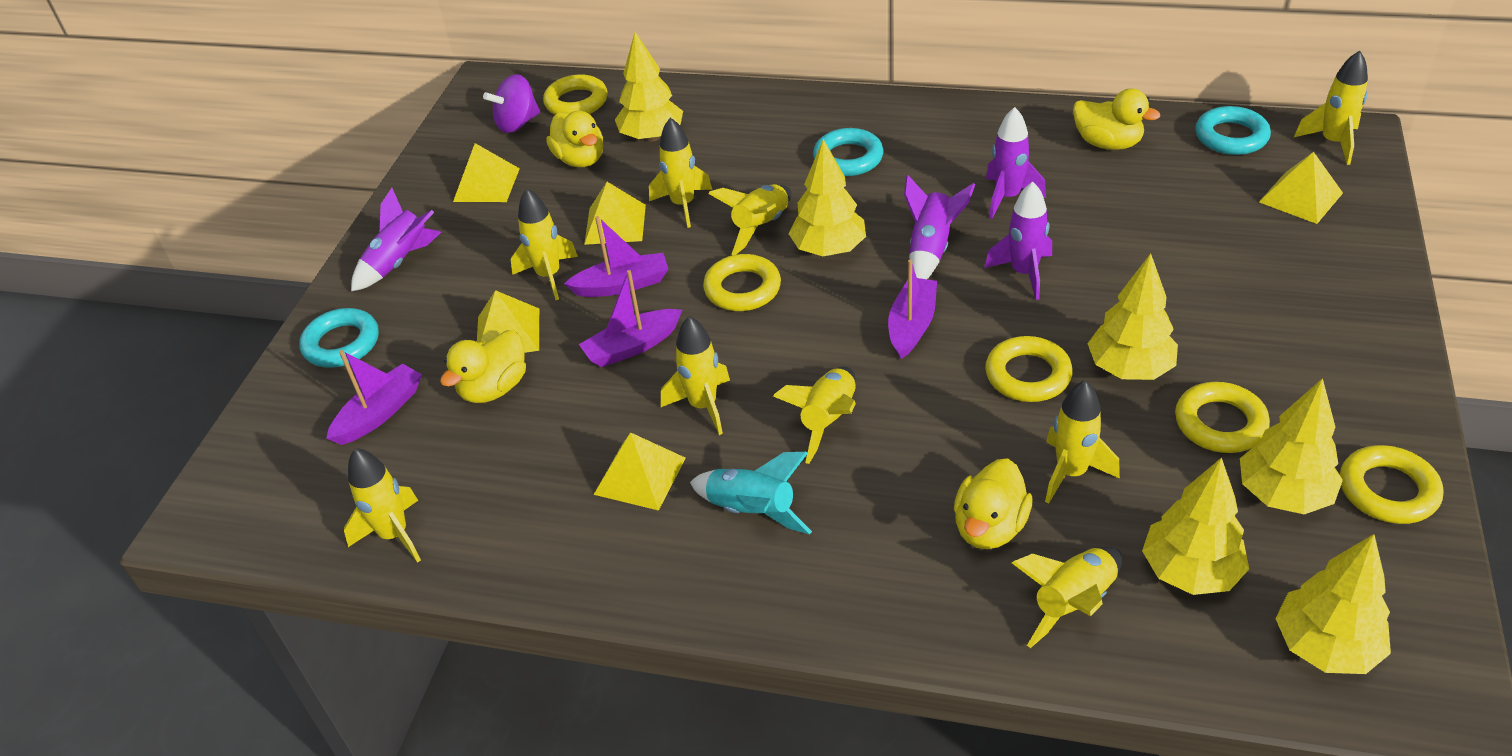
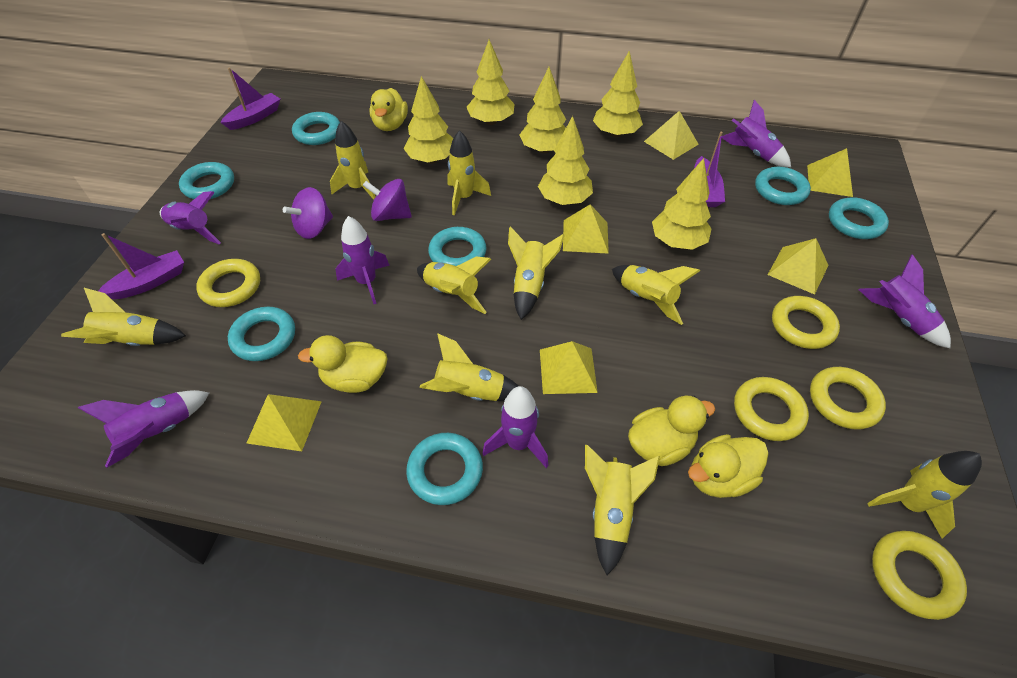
purple boat: [326,350,422,445] [564,216,669,297] [579,270,682,367] [888,259,937,359] = 4 -> [98,233,184,299] [220,67,280,130] [694,131,725,207] = 3
purple rocket: [351,188,441,292] [904,175,975,279] [984,182,1052,300] [986,107,1046,219] = 4 -> [78,390,209,468] [160,191,221,244] [335,216,390,304] [482,386,548,468] [722,100,791,167] [859,254,951,349] = 6
purple spinning top: [483,74,540,133] = 1 -> [283,187,333,239] [363,179,412,221] = 2
turquoise ring: [299,308,379,368] [813,128,884,176] [1195,106,1271,155] = 3 -> [179,162,234,199] [228,307,295,361] [292,112,340,145] [406,433,483,505] [428,227,487,266] [755,167,811,205] [829,197,889,239] = 7
turquoise rocket: [690,452,812,535] = 1 -> none = 0
yellow pyramid: [453,143,520,202] [477,290,539,353] [584,182,646,245] [594,432,686,511] [1259,152,1343,224] = 5 -> [247,394,322,451] [540,341,598,394] [563,205,609,254] [644,111,699,160] [768,238,829,294] [807,148,853,197] = 6

